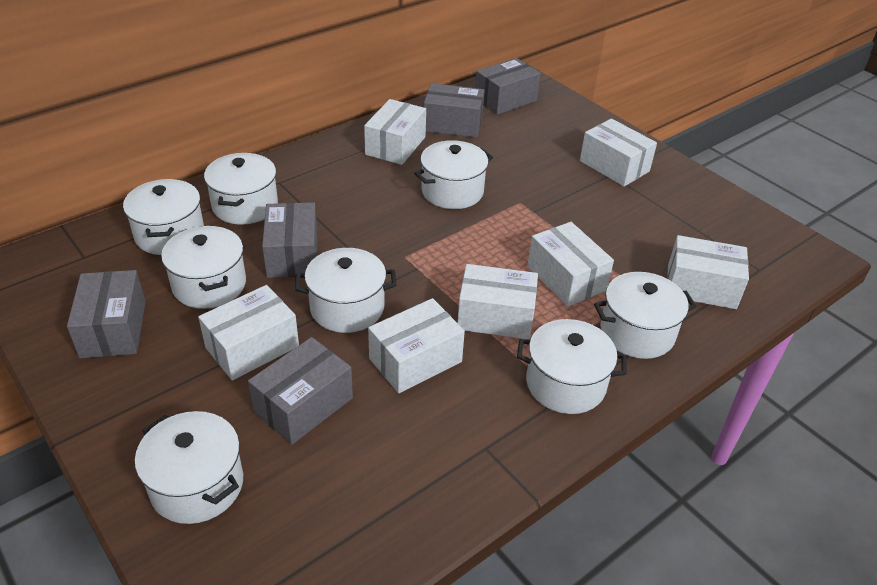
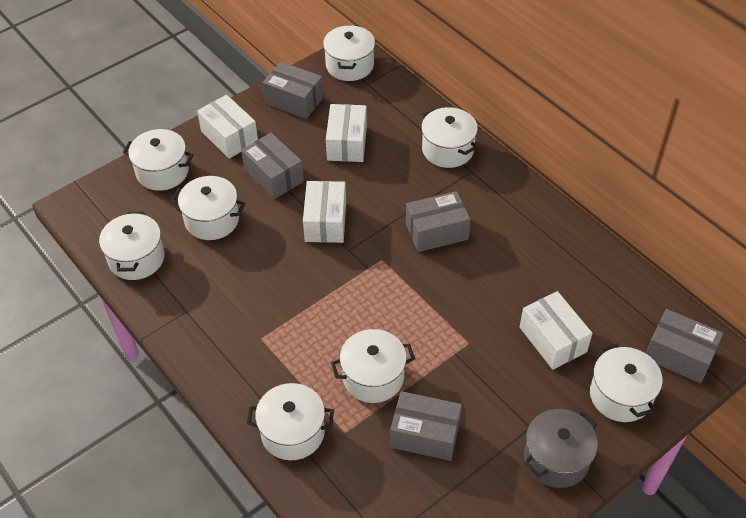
grey pot: none = 0 -> [524,409,598,488] = 1
white box: [198,285,299,381] [364,99,426,165] [368,298,465,393] [457,264,538,339] [528,222,614,307] [580,119,657,187] [667,235,749,309] = 7 -> [197,95,258,159] [303,181,346,243] [326,104,367,162] [520,291,593,370] = 4

